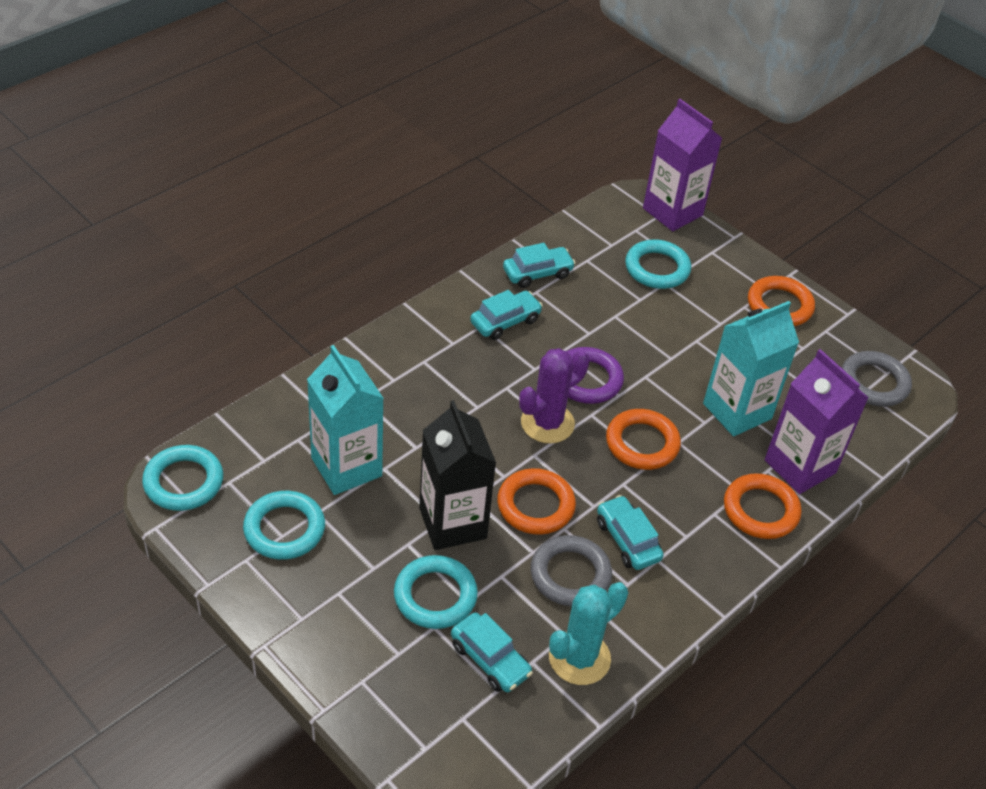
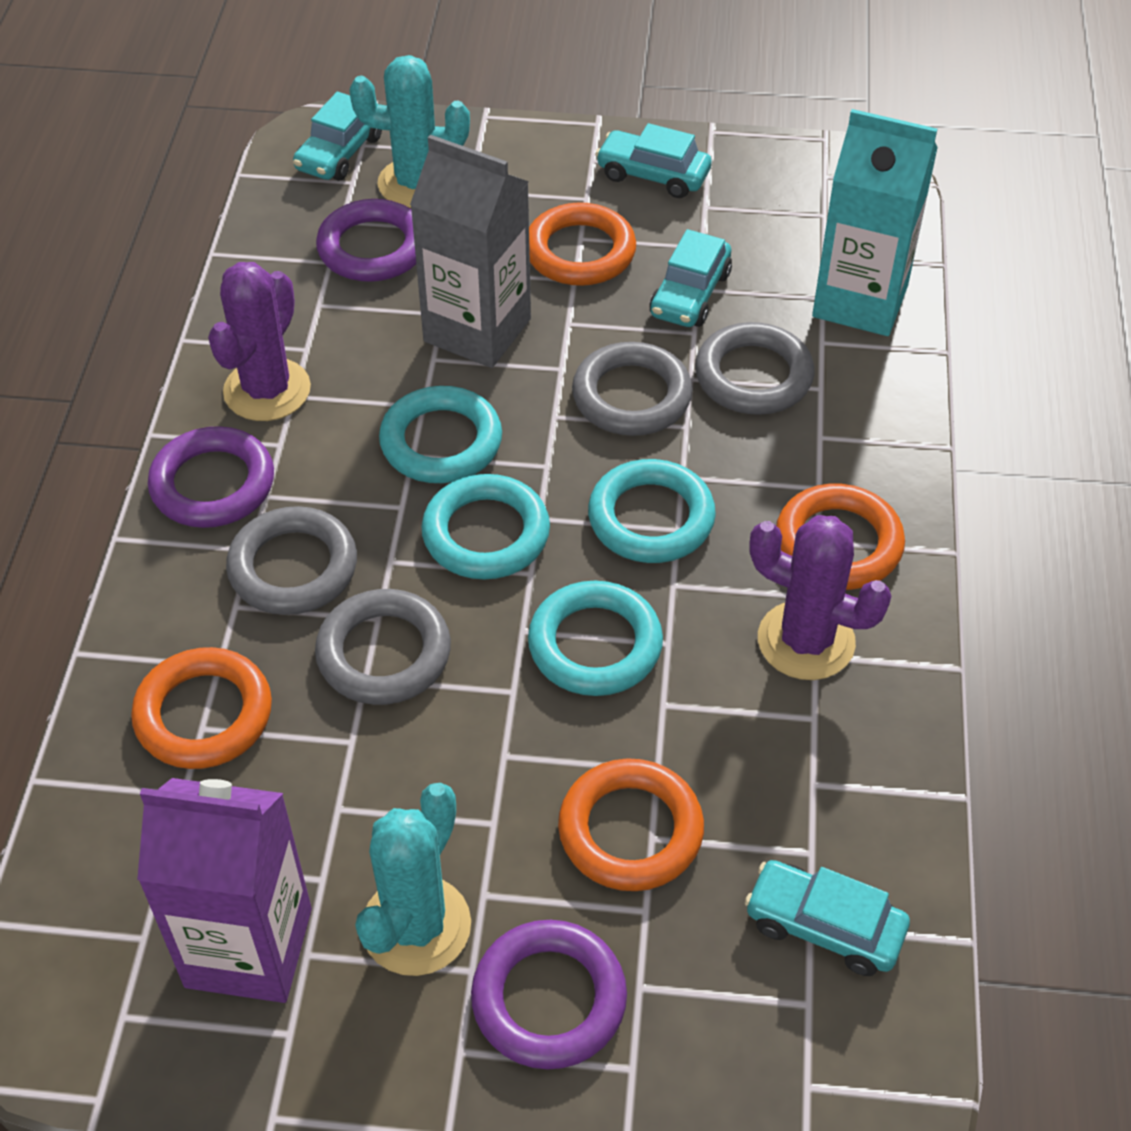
black carton: [419,400,496,550] = 1 -> none = 0
grey carton: none = 0 -> [410,135,531,368] = 1
grey ring: [531,535,612,606] [842,351,912,407] = 2 -> [226,506,357,615] [315,589,451,705] [572,342,693,436] [695,322,814,415] = 4
purple cactus: [519,348,589,444] = 1 -> [208,262,311,421] [750,515,892,680] = 2
purple carton: [643,99,722,231] [765,349,869,494] = 2 -> [137,778,312,1003] = 1
purple ring: [566,347,624,404] = 1 -> [148,426,274,528] [316,199,416,282] [471,920,627,1070] = 3
turquoise cactus: [549,582,628,685] = 1 -> [349,55,470,208] [355,783,471,976] = 2
turquoise carton: [307,345,384,495] [703,301,799,436] = 2 -> [812,109,938,336] = 1

